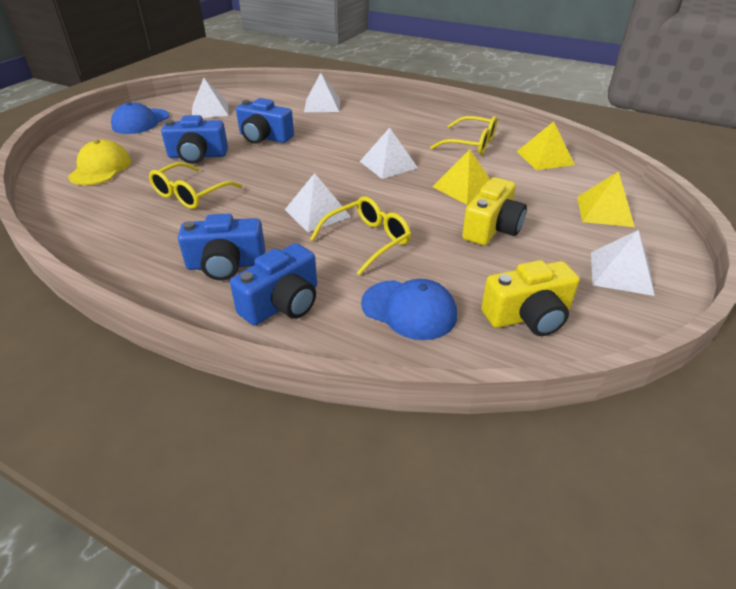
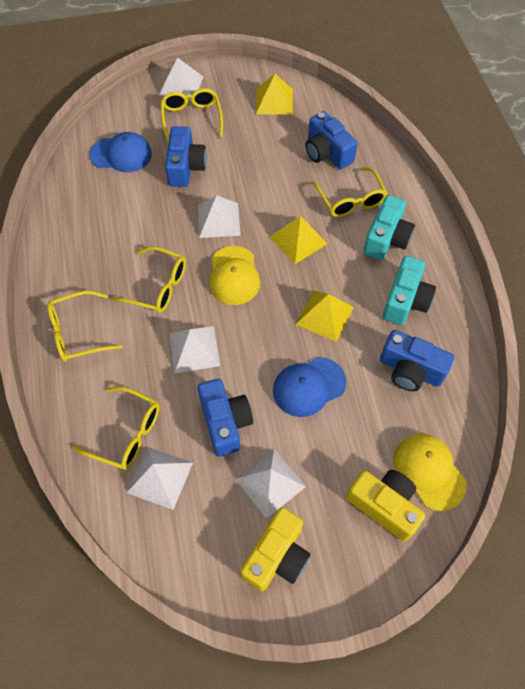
turquoise camera: none = 0 -> [363,195,415,260] [383,256,436,325] = 2
yellow cap: [68,140,131,185] = 1 -> [209,246,260,305] [394,434,467,511] = 2
yellow glasses: [149,162,242,209] [310,196,411,275] [430,116,497,155] = 3 -> [47,291,123,362] [73,386,160,470] [111,246,186,313] [161,88,223,143] [312,167,388,217] = 5

